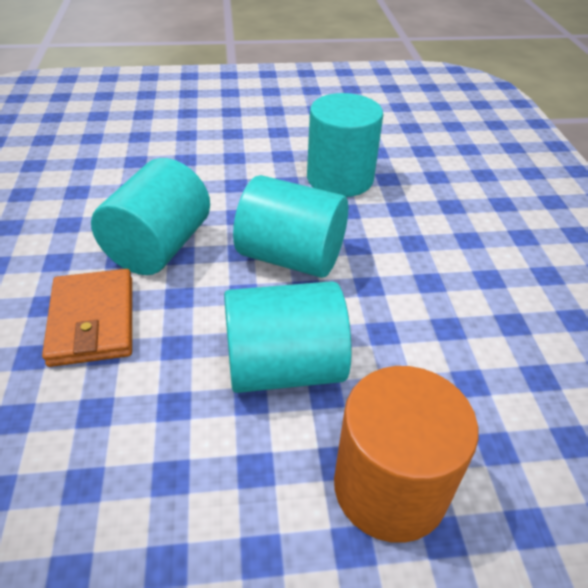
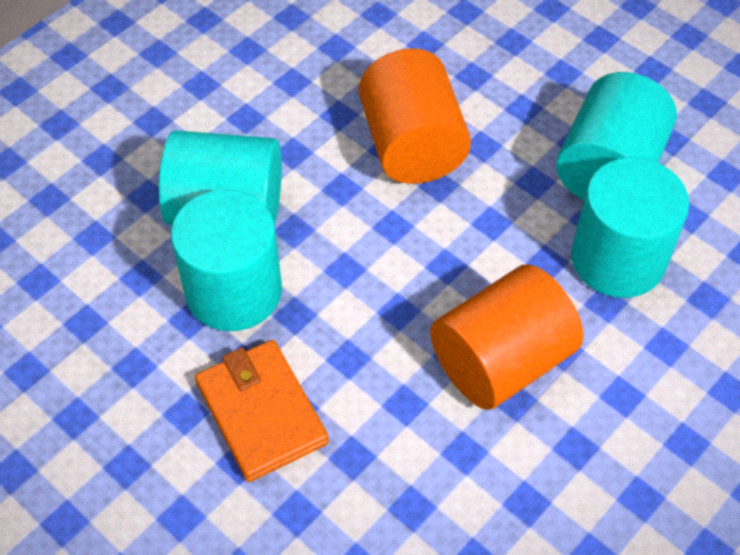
orange cylinder: [334,366,479,543] = 1 -> [359,49,471,184] [430,264,583,410] = 2

